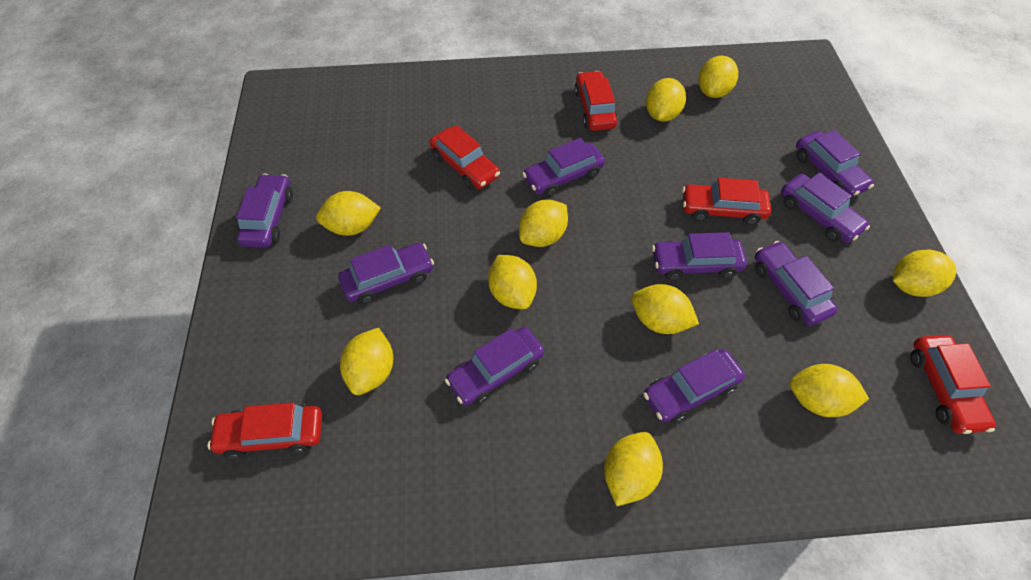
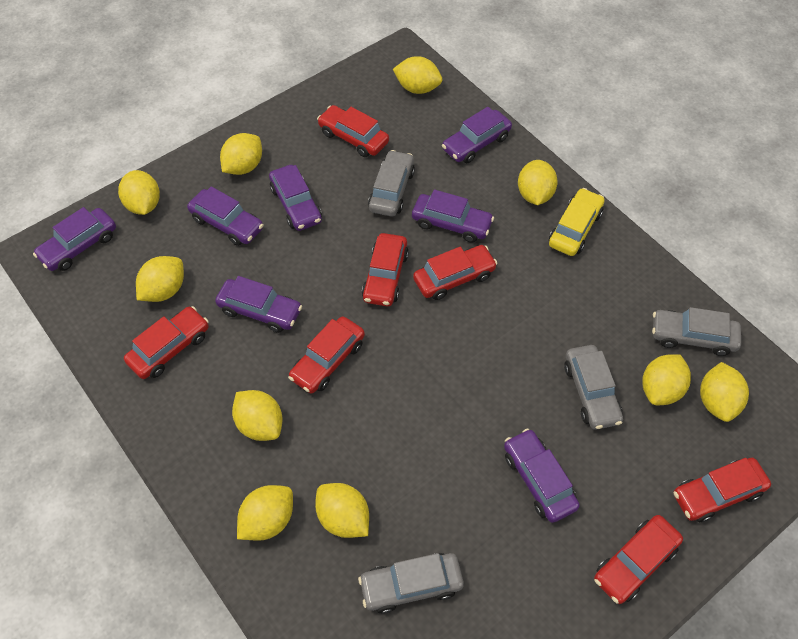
grey car: none = 0 -> [358,553,464,614] [368,150,415,217] [564,345,623,430] [652,307,741,356] = 4
purple car: [236,173,293,248] [338,243,434,304] [445,327,545,406] [522,138,605,197] [643,349,745,423] [652,232,747,280] [755,241,838,326] [781,173,870,243] [796,130,874,198] = 9 -> [33,207,116,271] [187,187,264,246] [215,276,302,333] [269,165,322,231] [412,190,494,243] [442,107,512,163] [504,428,580,523] = 7
red car: [208,403,322,459] [429,125,500,189] [574,71,618,131] [682,178,771,225] [910,335,996,434] = 5 -> [124,306,209,379] [288,316,365,394] [317,105,389,157] [362,233,409,306] [413,245,498,300] [594,515,683,604] [674,458,771,522] = 7
yellow car: none = 0 -> [549,188,605,256] = 1

